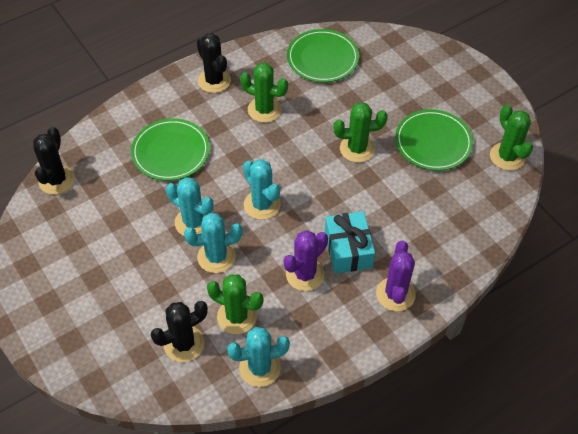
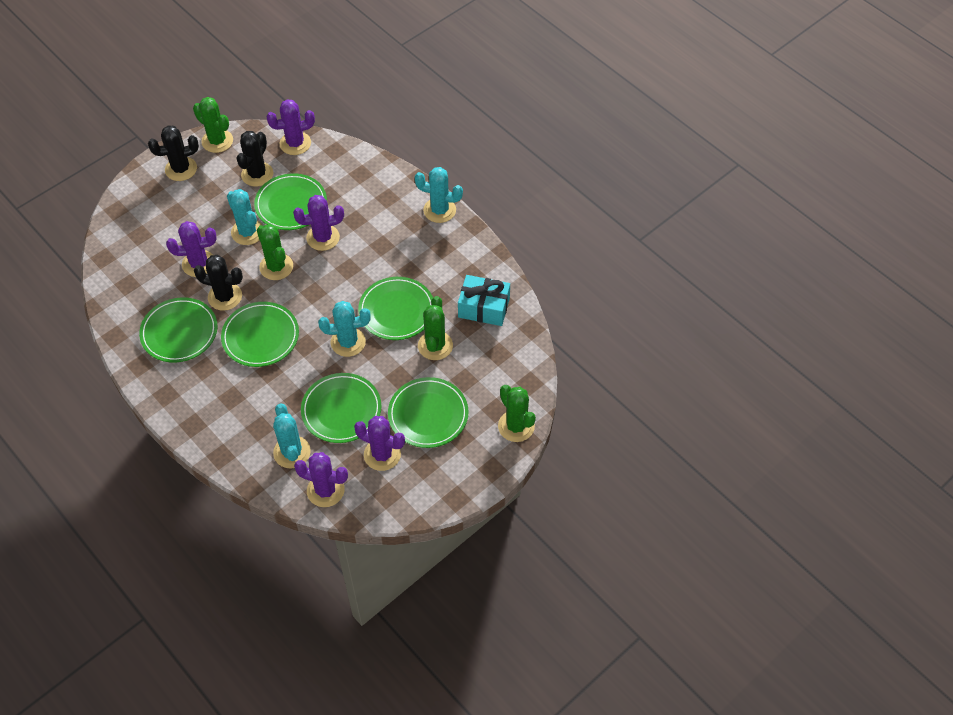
green plate: [131,119,210,181] [287,29,359,82] [395,109,473,171] = 3 -> [139,297,217,363] [221,302,299,367] [254,173,327,230] [301,373,381,443] [358,277,433,340] [388,377,469,448] = 6
purple cactus: [284,230,328,291] [376,241,416,311] = 2 -> [166,221,217,277] [266,99,315,155] [293,195,344,251] [294,452,348,507] [354,416,405,471] = 5

